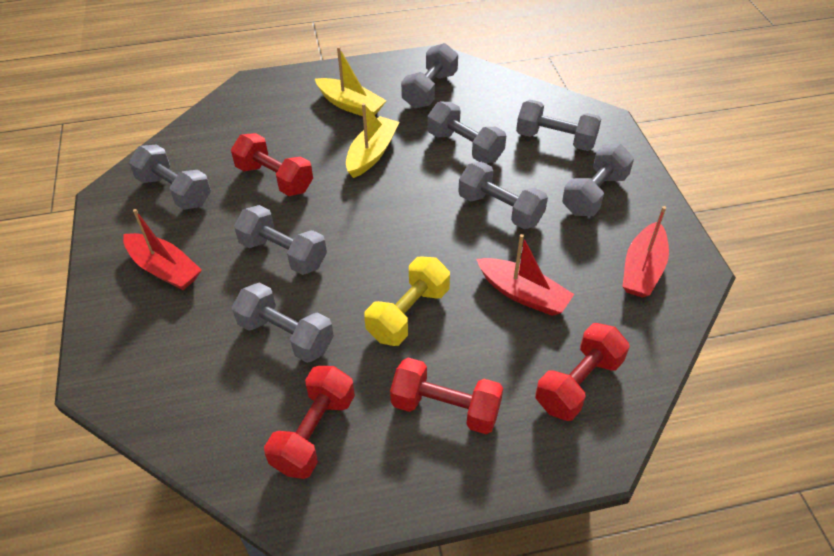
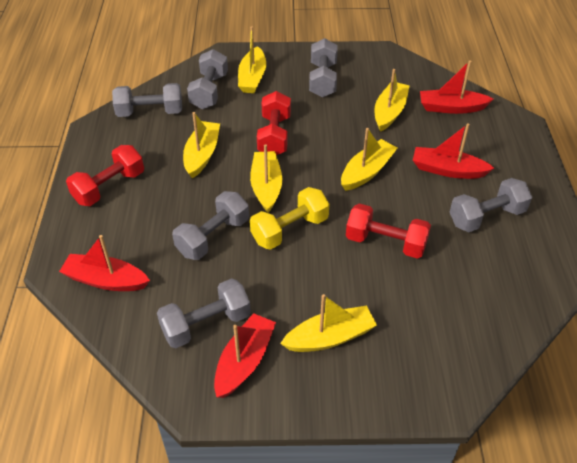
grey dumbbell: [129,145,211,210] [232,282,334,363] [234,205,327,275] [401,43,458,108] [428,102,506,163] [458,162,548,229] [516,100,601,151] [562,144,634,216] = 8 -> [112,83,182,117] [157,278,251,348] [172,191,249,260] [187,49,228,109] [309,38,338,97] [450,178,532,232] = 6
red boat: [123,209,202,290] [476,234,574,316] [622,206,669,298] = 3 -> [59,235,150,291] [214,313,276,398] [413,123,494,179] [420,60,494,114] = 4
red dumbbell: [231,133,313,196] [264,366,355,479] [390,358,503,434] [535,323,630,421] = 4 -> [66,145,144,206] [257,91,291,155] [346,203,431,259] = 3
yellow boat: [315,47,387,116] [346,103,399,178] = 2 -> [183,112,220,178] [238,26,266,93] [250,144,282,213] [280,294,377,352] [341,128,397,191] [375,69,410,132] = 6

